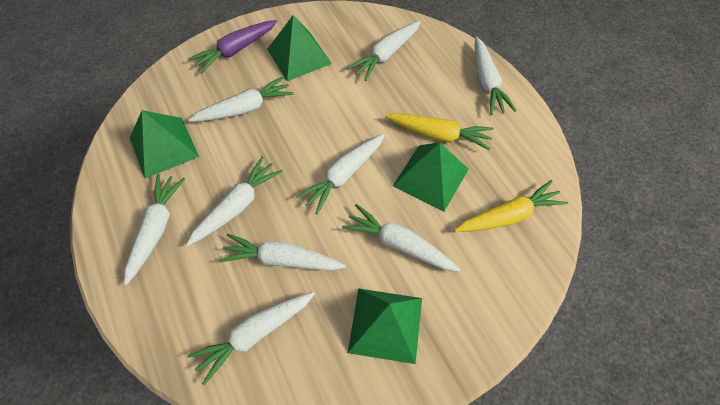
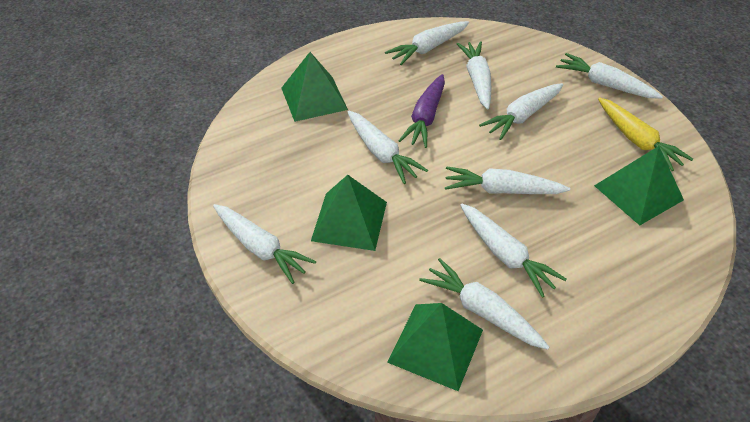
yellow carrot: [385,113,493,150] [454,180,568,232] = 2 -> [598,97,693,171] = 1

